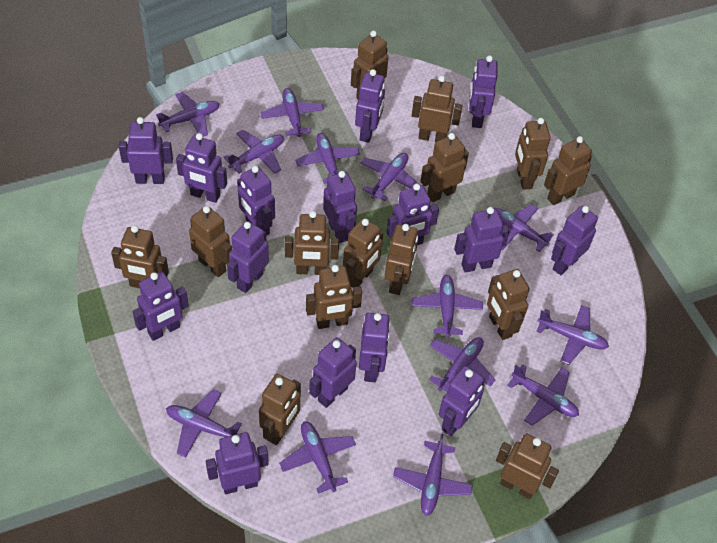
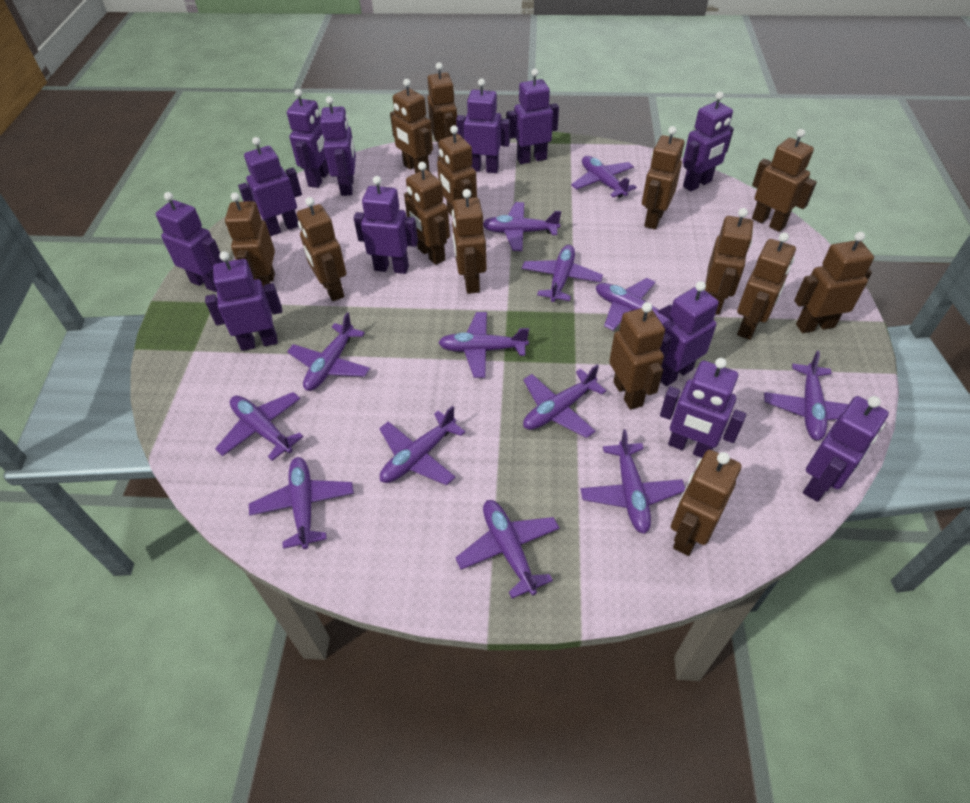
purple robot: [119,117,173,184] [132,272,189,341] [176,133,227,203] [206,432,269,494] [227,221,269,293] [237,166,275,236] [309,337,357,408] [323,171,357,243] [355,69,385,143] [359,313,391,382] [387,183,439,245] [439,366,485,436] [454,207,510,273] [469,55,498,128] [551,206,598,275] = 15 -> [156,192,224,292] [205,251,282,351] [238,137,302,236] [287,89,329,188] [320,96,356,196] [354,176,418,274] [456,78,510,173] [507,69,559,164] [660,281,719,386] [660,358,746,458] [683,92,734,192] [803,396,889,502] = 12

